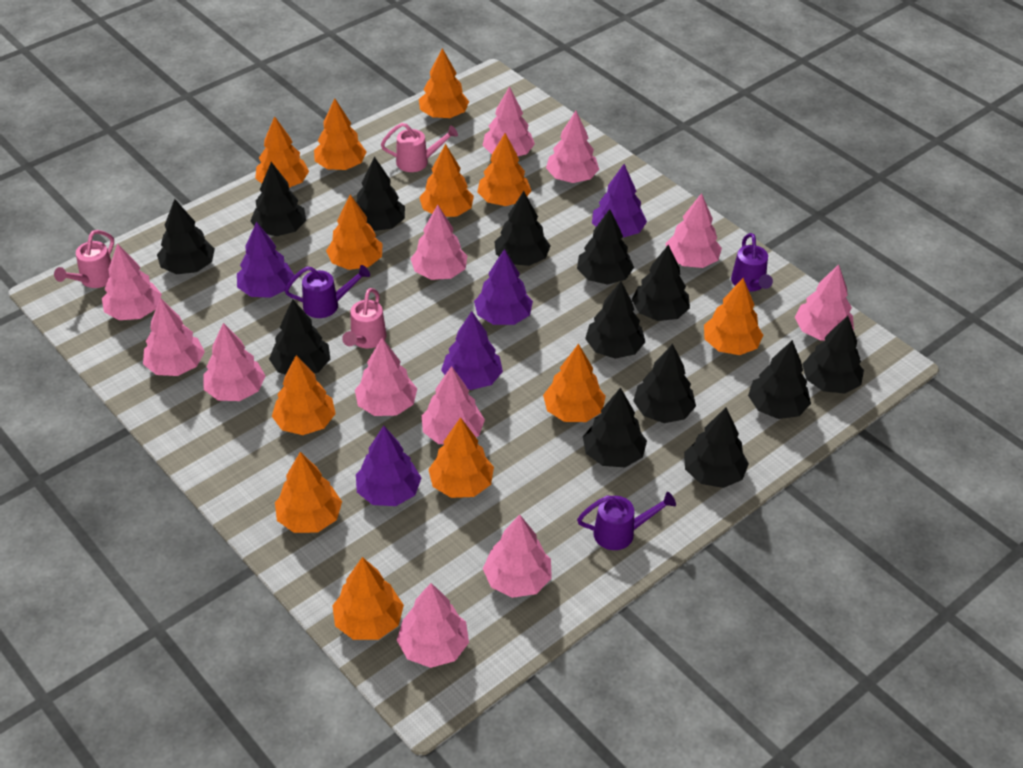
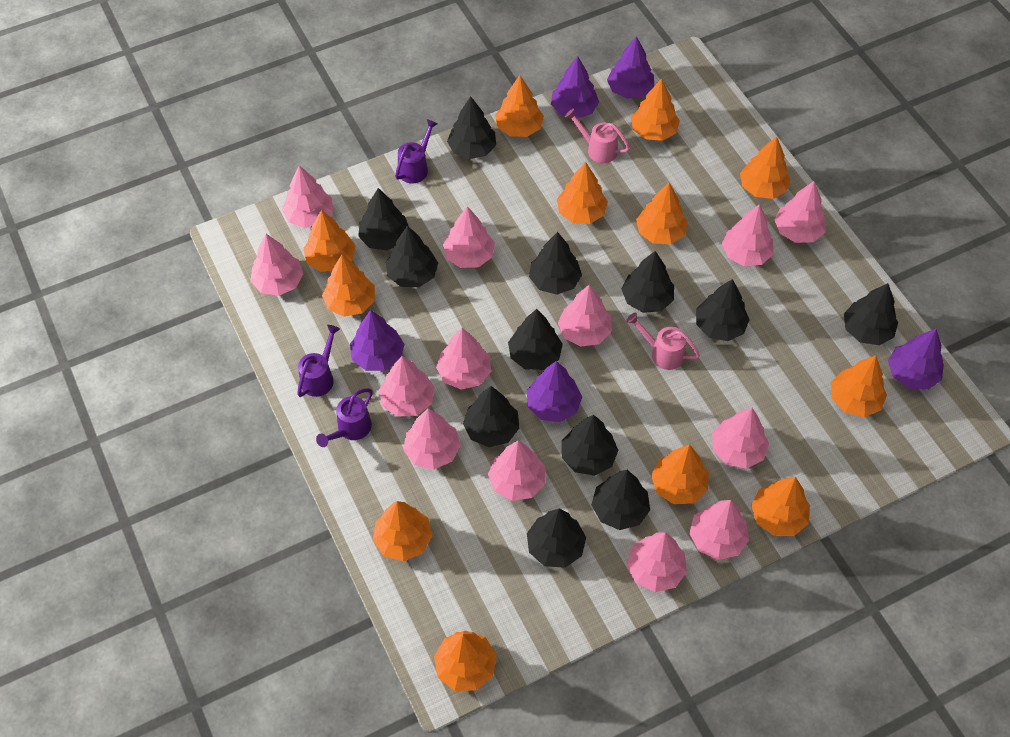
black tree: [157,199,215,274] [250,162,306,236] [269,299,330,375] [357,157,405,231] [494,191,551,266] [577,209,634,285] [583,387,647,467] [585,281,645,359] [632,244,690,321] [633,344,696,423] [684,407,749,488] [748,340,811,419] [802,316,864,394] = 13 -> [358,188,408,251] [386,226,438,287] [447,96,496,159] [463,386,519,447] [508,309,563,370] [527,509,586,568] [529,232,582,295] [562,415,618,476] [591,470,650,530] [621,251,674,313] [696,279,750,341] [844,283,898,345] = 12
pink tree: [102,244,162,320] [143,298,205,376] [204,323,265,401] [355,338,417,416] [397,583,469,668] [411,205,467,280] [422,366,485,444] [483,86,535,156] [483,515,552,598] [546,111,599,183] [665,193,722,268] [795,264,854,341] = 12 -> [250,234,303,296] [282,165,333,228] [379,356,435,417] [403,408,461,469] [436,328,491,390] [443,206,495,268] [488,441,545,501] [558,285,611,347] [627,532,687,592] [689,500,749,560] [712,408,769,469] [722,204,774,266] [774,181,826,243] = 13
pink watering can: [54,230,114,288] [342,288,386,348] [381,123,458,172] = 3 -> [565,109,630,163] [626,312,700,370] = 2

